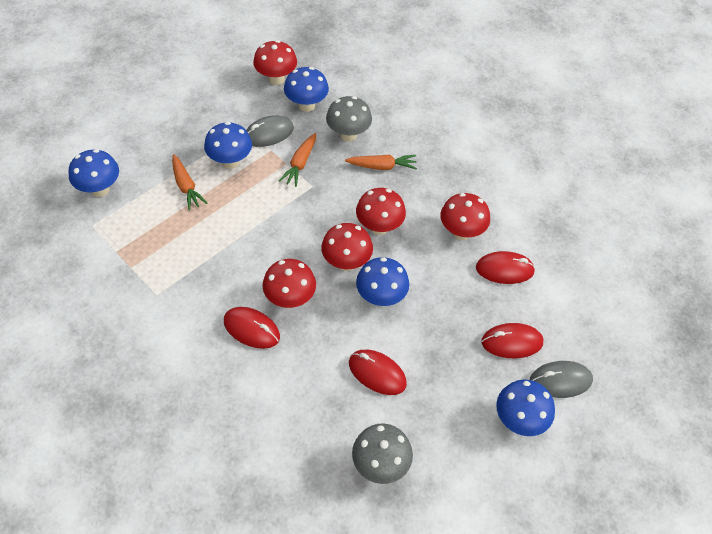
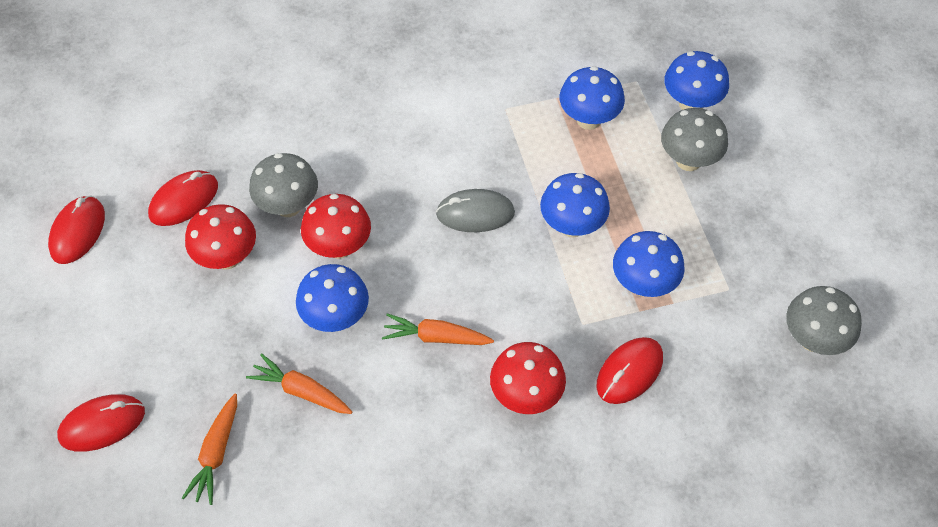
grey mouse: [246,115,294,147] [530,361,593,398] = 2 -> [436,189,515,232] = 1
grey mushroom: [326,96,372,142] [352,423,413,484] = 2 -> [249,153,318,217] [661,108,728,171] [786,286,862,355] = 3
red mushroom: [253,40,297,85] [262,259,316,308] [321,223,373,271] [356,188,406,235] [440,193,490,240] = 5 -> [185,204,256,270] [301,194,371,259] [490,342,566,414] = 3

